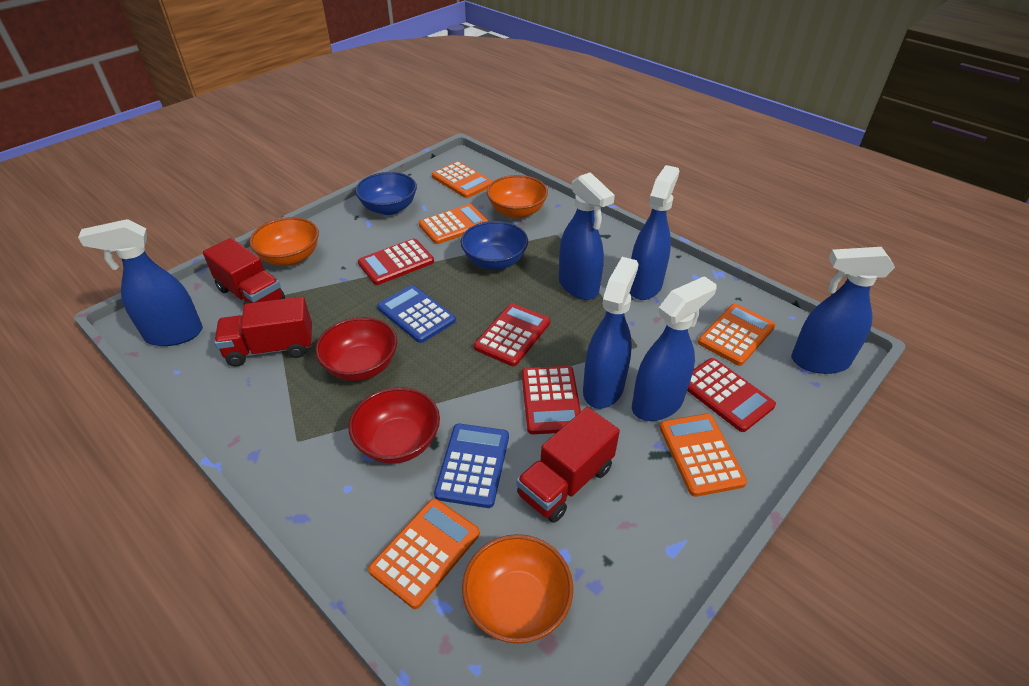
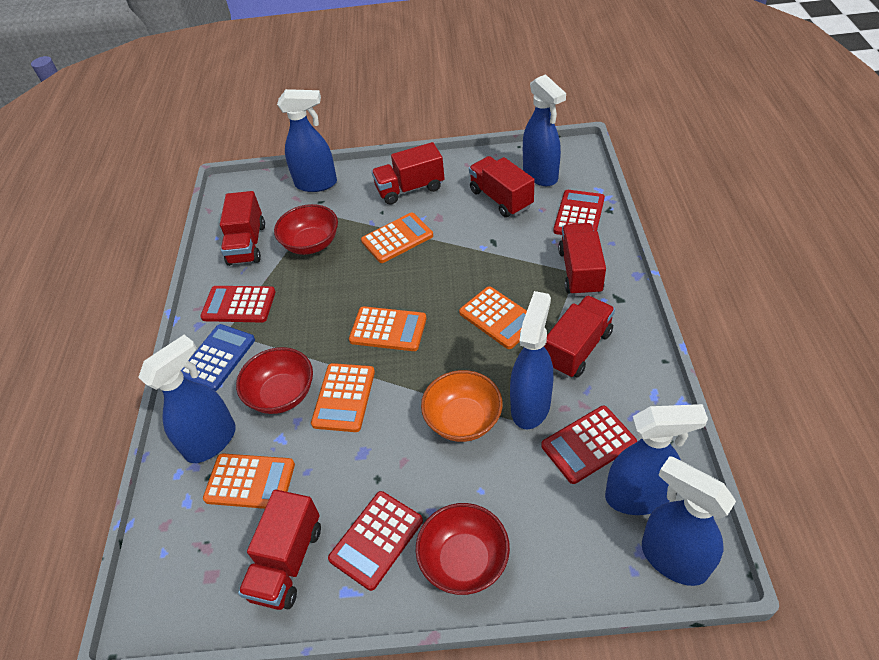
blue bowl: [355,172,417,215] [461,221,528,270] = 2 -> none = 0
blue calculator: [377,285,456,343] [434,424,509,508] = 2 -> [181,324,255,391] = 1
orange bowl: [249,217,319,266] [462,534,573,644] [487,175,548,219] = 3 -> [421,370,503,442] = 1
red bowl: [315,317,397,381] [349,387,440,464] = 2 -> [236,347,313,414] [274,204,338,255] [416,503,510,595] = 3
red truck: [203,238,285,304] [214,297,312,367] [516,407,620,523] = 3 -> [220,191,265,266] [238,489,321,610] [371,142,445,205] [469,156,535,217] [544,295,615,378] [558,223,606,296] = 6

